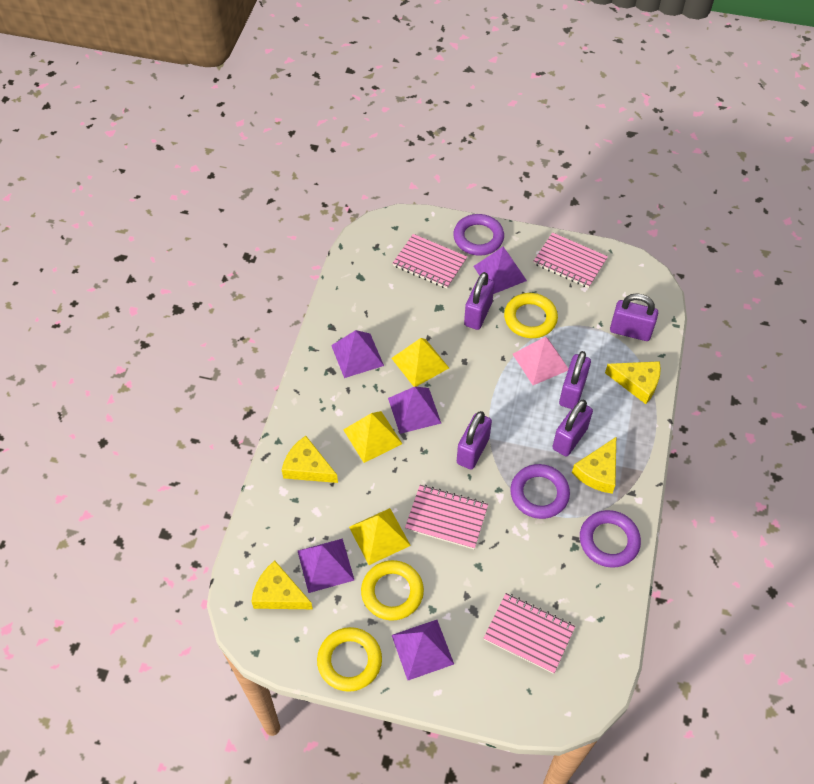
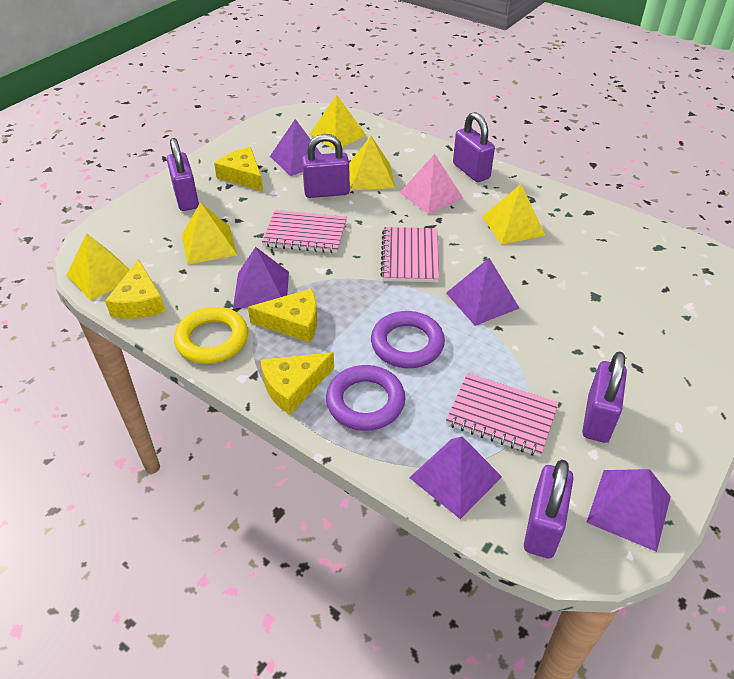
pink notebook: [393,234,467,289] [405,485,488,549] [484,593,575,674] [533,232,608,288] = 4 -> [262,210,347,253] [380,227,439,282] [446,373,559,457] = 3
purple ring: [453,214,504,256] [510,464,570,519] [580,510,641,568] = 3 -> [326,365,405,431] [371,311,445,368] = 2
yellow pyramid: [343,411,402,463] [349,508,411,565] [391,338,449,387] = 3 -> [66,233,130,301] [182,202,237,264] [310,95,366,149] [349,136,395,191] [482,184,546,245] = 5
yellow ring: [317,627,382,692] [361,560,424,621] [504,293,558,338] = 3 -> [174,307,248,364] = 1

